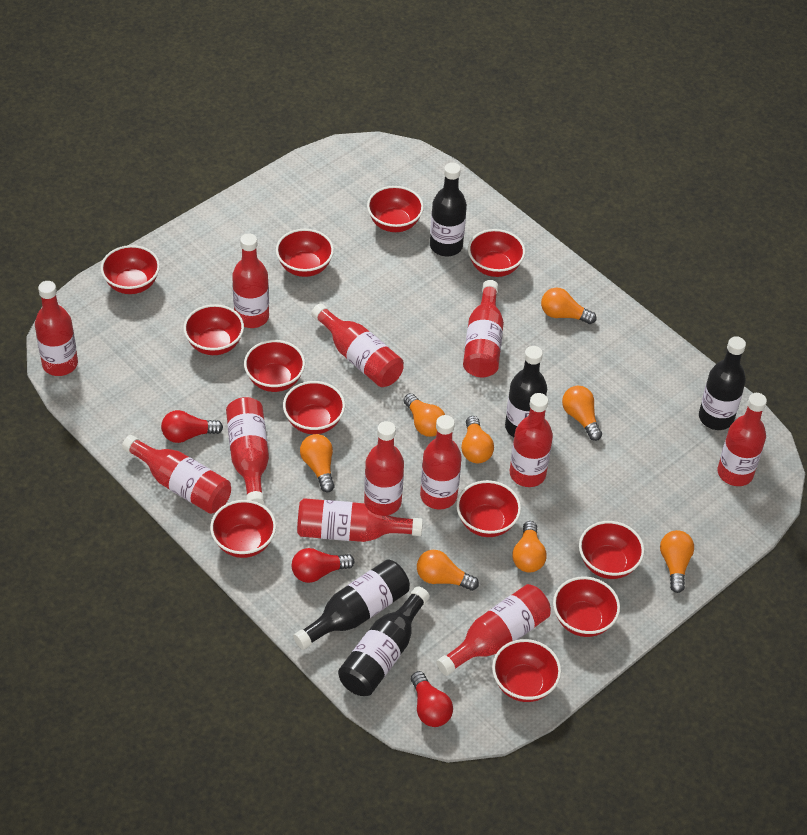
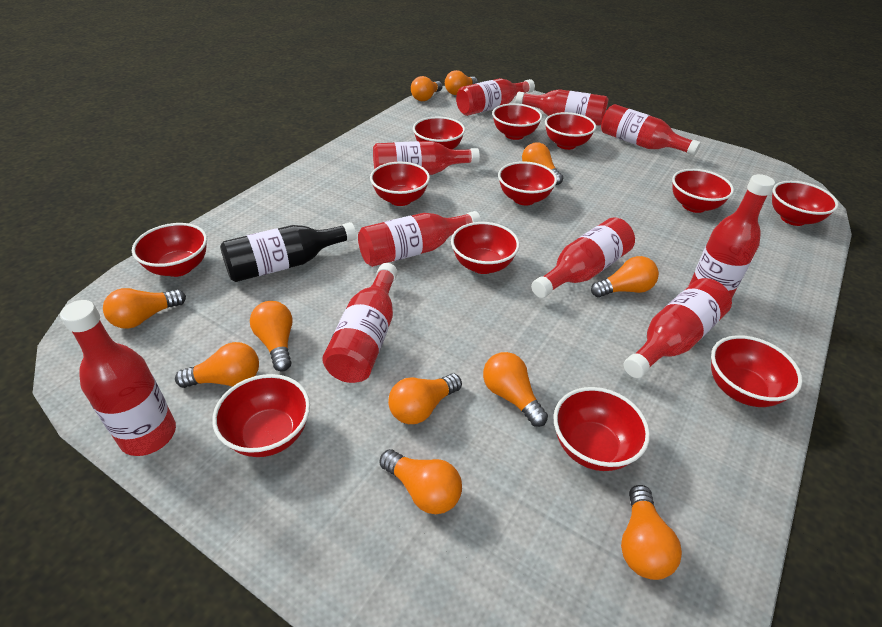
black bottle: [293,559,410,650] [338,586,430,696] [430,163,467,256] [505,346,547,437] [699,336,746,430] = 5 -> [220,222,357,282] = 1
orange light bulb: [300,434,335,492] [403,393,445,437] [417,550,479,591] [461,416,494,463] [512,521,547,572] [541,288,596,324] [562,386,602,441] [660,530,694,593] = 8 -> [103,288,186,329] [175,342,259,388] [250,301,292,372] [379,449,462,514] [388,373,462,424] [411,76,443,101] [445,70,478,95] [483,352,548,427] [522,142,563,185] [591,256,659,297] [621,485,682,580] = 11
red bottle: [35,281,78,376] [122,435,231,514] [226,397,269,505] [232,233,269,328] [297,498,423,542] [311,304,404,387] [364,421,404,515] [420,415,462,510] [436,584,551,676] [463,280,504,377] [510,393,553,487] [718,393,767,486] = 12 -> [60,300,176,456] [322,263,398,383] [358,211,481,267] [373,141,480,175] [456,78,535,116] [515,89,609,126] [531,218,635,298] [601,104,701,156] [624,278,732,378] [689,174,775,298] = 10
red light bulb: [161,410,223,443] [292,548,355,583] [411,671,453,727] = 3 -> none = 0

